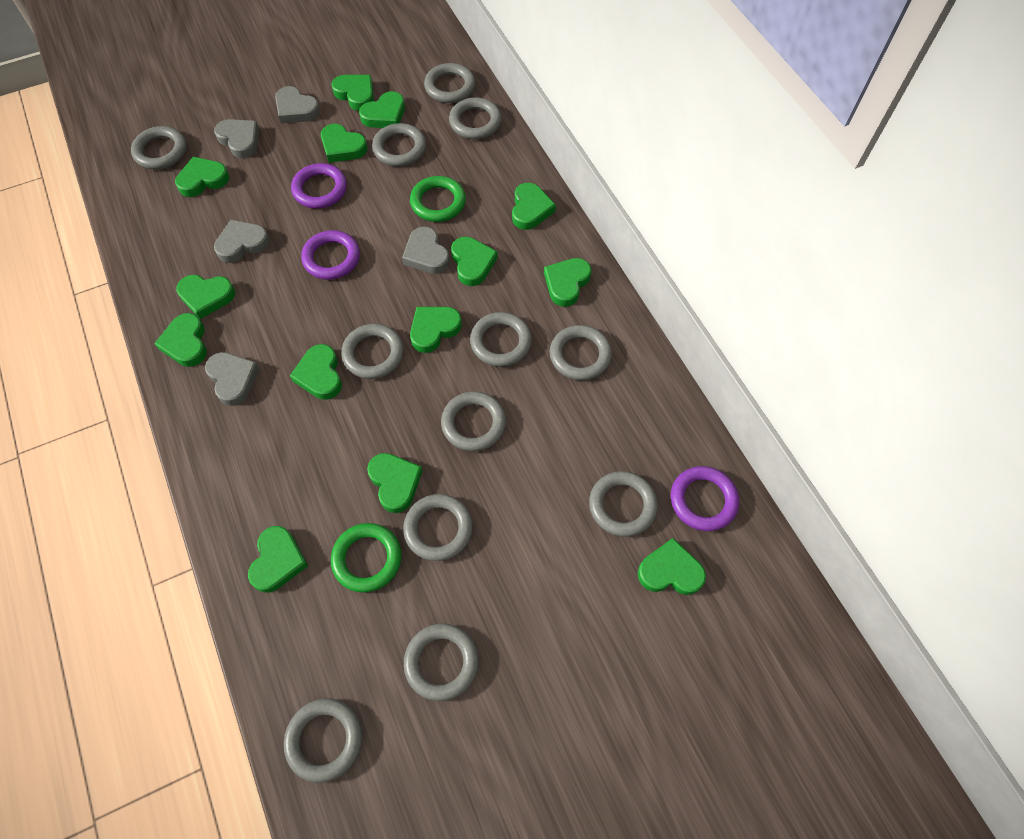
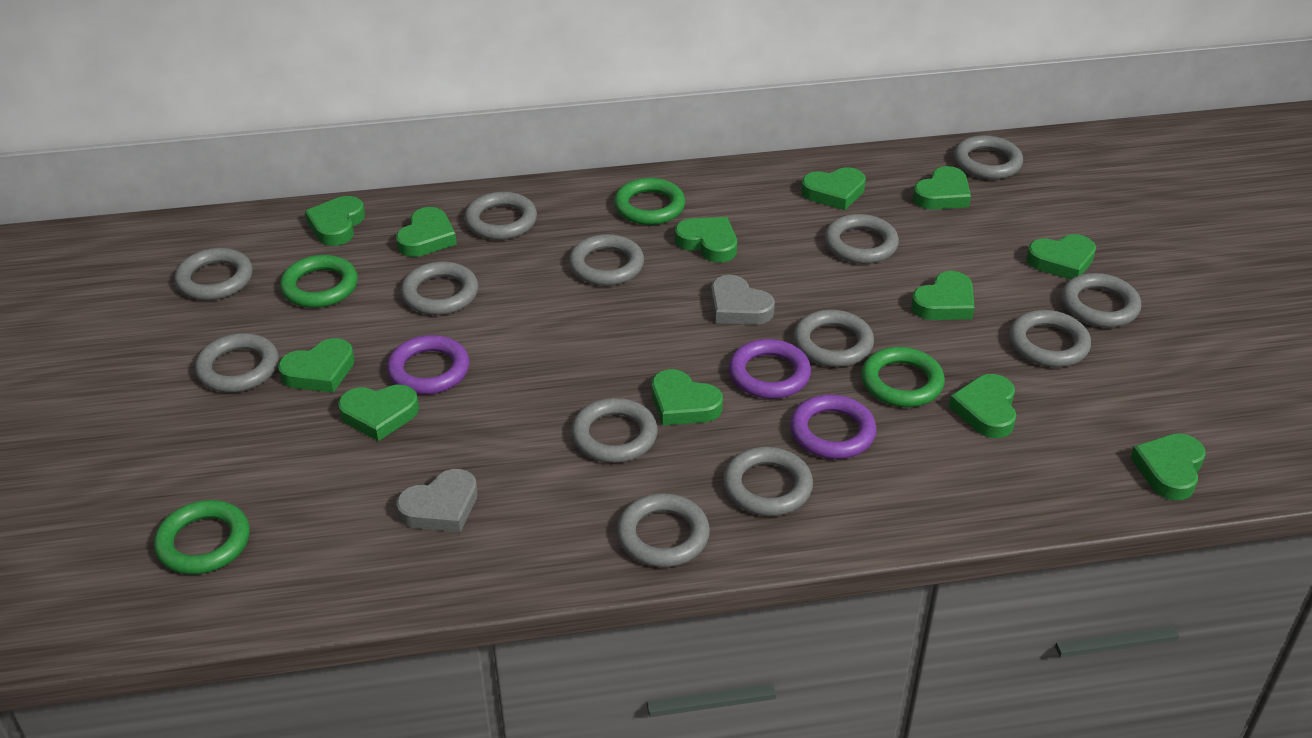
green heart: [154,313,207,367] [175,157,229,197] [176,275,235,319] [248,526,308,593] [290,344,342,400] [321,124,367,163] [331,75,374,111] [359,91,405,128] [367,453,422,513] [410,307,462,353] [451,237,498,286] [512,183,556,230] [544,258,591,307] [638,538,706,595] = 14 -> [278,338,355,393] [305,196,365,246] [338,385,419,441] [396,207,457,257] [652,369,723,425] [675,217,737,262] [801,167,866,210] [911,271,974,320] [913,166,971,210] [949,374,1016,438] [1026,234,1096,279] [1130,433,1206,500] = 12
green ring: [331,523,401,592] [410,176,466,222] = 2 -> [154,500,250,575] [280,255,358,308] [614,178,685,225] [861,347,945,407] = 4
grey heart: [205,352,259,406] [214,119,259,158] [214,220,270,263] [275,86,320,123] [402,227,450,274] = 5 -> [396,469,478,532] [711,275,775,325] = 2
grey ring: [131,126,186,169] [284,698,362,783] [341,324,404,379] [372,123,426,166] [403,494,473,561] [404,624,478,701] [424,63,475,103] [441,391,506,451] [449,97,501,139] [470,312,532,367] [550,325,612,380] [589,471,658,537] = 12 -> [174,248,253,300] [195,333,279,393] [401,262,478,315] [464,192,537,240] [569,234,644,286] [571,398,658,463] [617,493,710,567] [723,447,813,516] [794,309,874,367] [824,214,899,264] [954,135,1023,180] [1009,310,1091,367] [1061,273,1141,328] = 13

